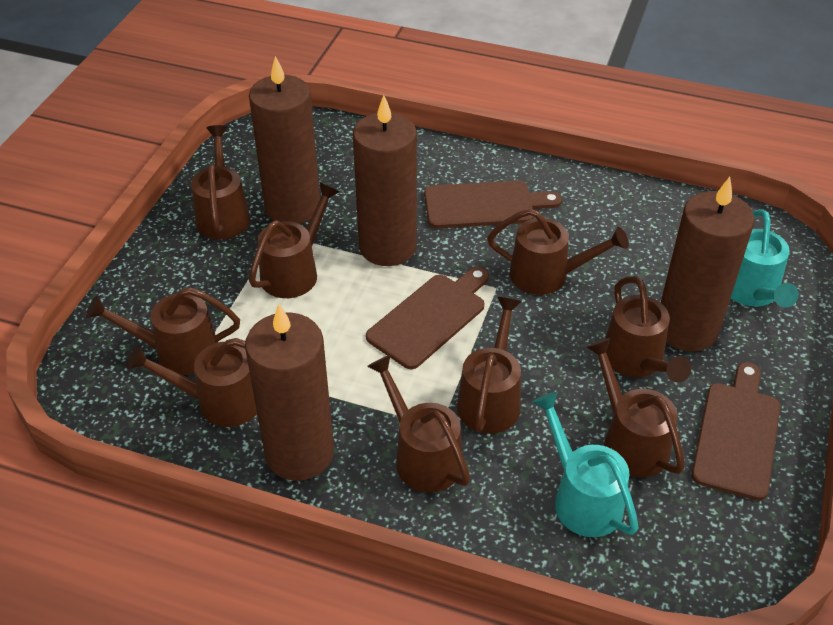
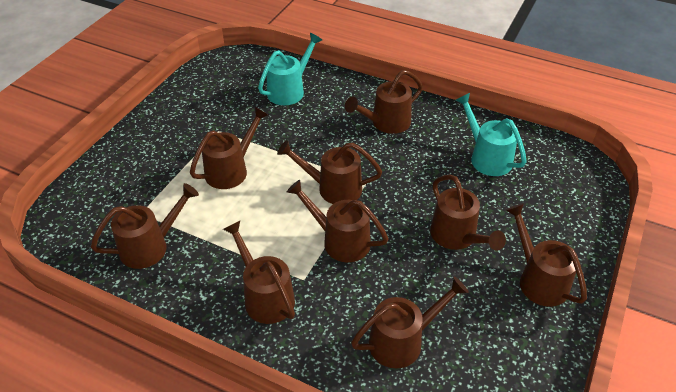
brown candle: [245,304,334,481] [249,56,320,224] [353,95,417,266] [661,177,754,351] = 4 -> none = 0
brown cutting board: [366,267,489,369] [424,180,562,228] [691,362,780,501] = 3 -> none = 0

